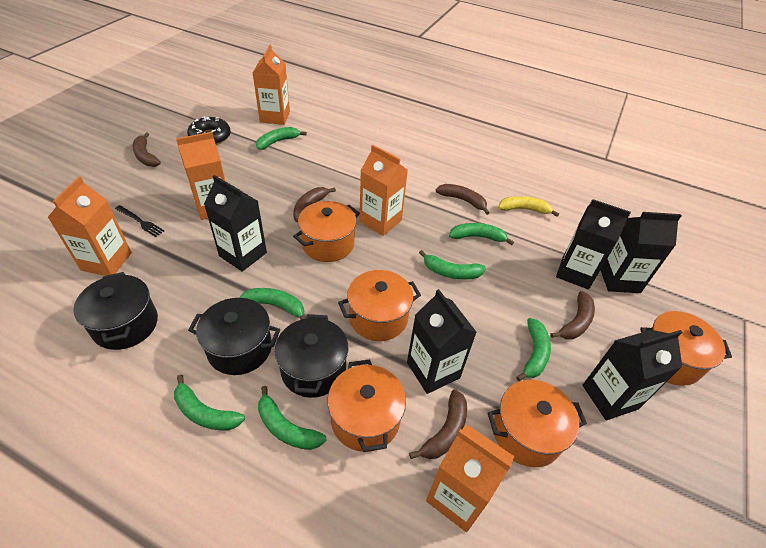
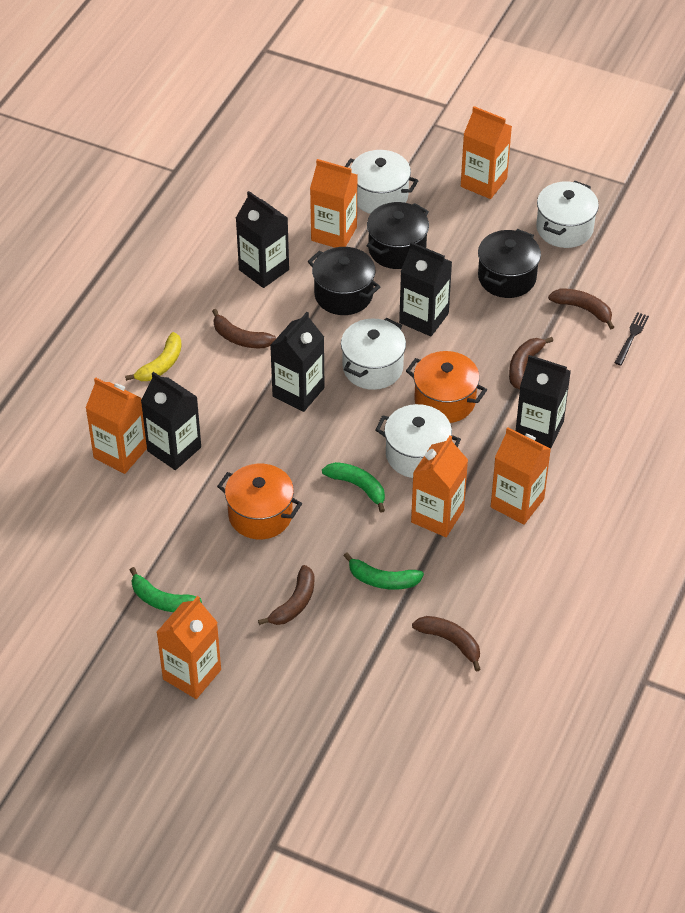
black donut: [187,116,231,145] = 1 -> none = 0
green banana: [174,375,245,430] [239,288,306,319] [256,127,307,150] [258,386,327,450] [419,250,486,279] [449,223,514,245] [516,318,551,381] = 7 -> [130,567,202,612] [322,462,385,513] [344,553,424,590] = 3
orange carton: [47,177,132,276] [176,132,225,220] [253,45,290,125] [359,145,408,236] [426,425,514,532] = 5 -> [86,377,147,474] [157,596,221,699] [310,159,357,248] [411,435,468,537] [461,106,512,199] [491,427,551,525] = 6
orange pot: [293,201,360,262] [328,359,406,452] [338,270,421,341] [488,380,587,467] [640,311,732,386] = 5 -> [217,464,302,540] [406,351,487,423] = 2
white pot: none = 0 -> [341,318,406,390] [345,150,419,214] [375,404,461,478] [536,181,599,248] = 4

